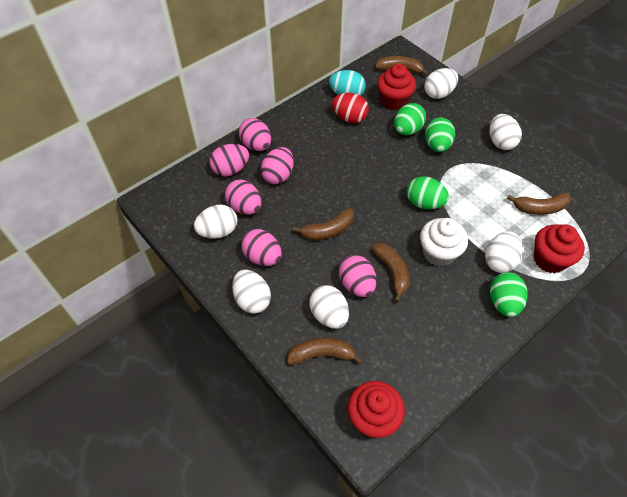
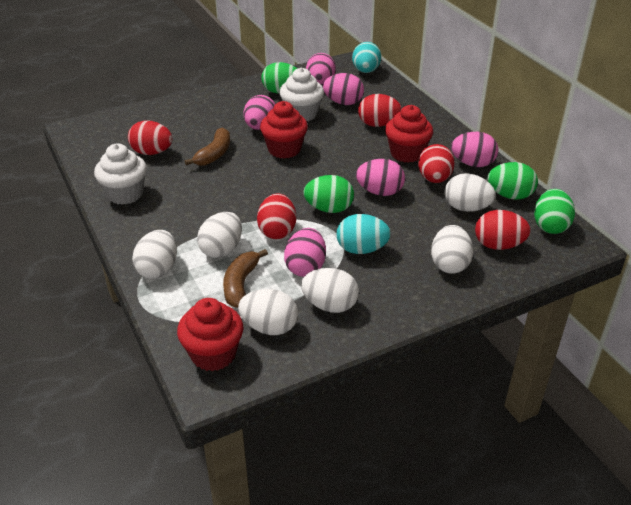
brown banana: [287,337,363,365] [292,208,354,240] [371,243,410,303] [375,56,428,75] [507,193,571,215] = 5 -> [185,127,230,166] [223,249,268,308] = 2
red egg: [332,93,369,123] = 1 -> [128,120,173,155] [257,193,296,239] [358,94,402,127] [418,144,455,183] [475,210,531,250] = 5
turquoise egg: [329,70,366,96] = 1 -> [336,214,391,254] [352,42,381,73] = 2
white cupcake: [420,218,468,267] = 1 -> [94,144,147,205] [280,68,324,121] = 2

